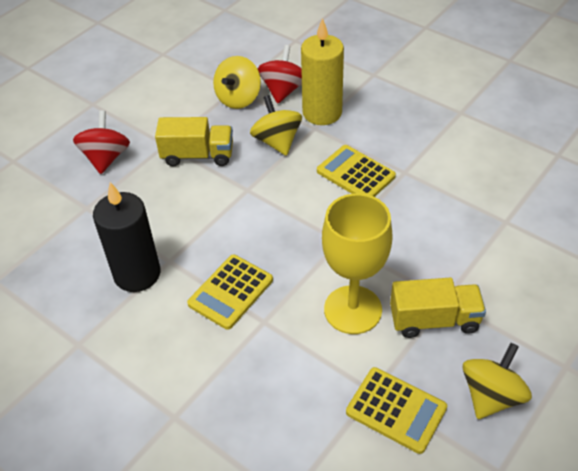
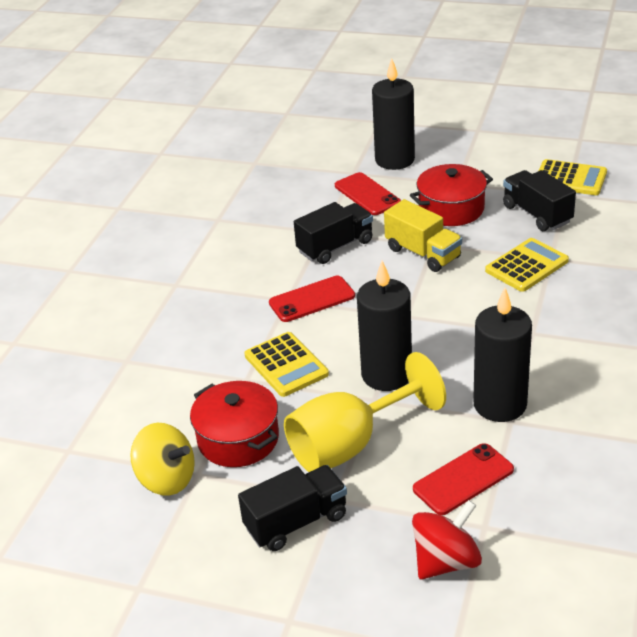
black candle: [93,182,160,292] = 1 -> [357,261,412,391] [372,58,415,170] [473,288,532,422] = 3
black truck: none = 0 -> [238,465,347,551] [294,202,373,264] [503,170,576,231] = 3
red phone: none = 0 -> [269,276,355,322] [335,172,401,215] [413,443,514,515] = 3
red pot: none = 0 -> [190,381,279,467] [410,164,493,226] = 2
red spinning top: [73,110,130,174] [258,45,302,104] = 2 -> [412,500,482,579] = 1
yellow candle: [301,18,344,125] = 1 -> none = 0
yellow spinning top: [213,56,261,109] [250,95,302,156] [463,343,532,419] = 3 -> [130,423,195,496] = 1
yellow truck: [155,117,233,167] [390,278,486,338] = 2 -> [384,199,462,272] = 1

